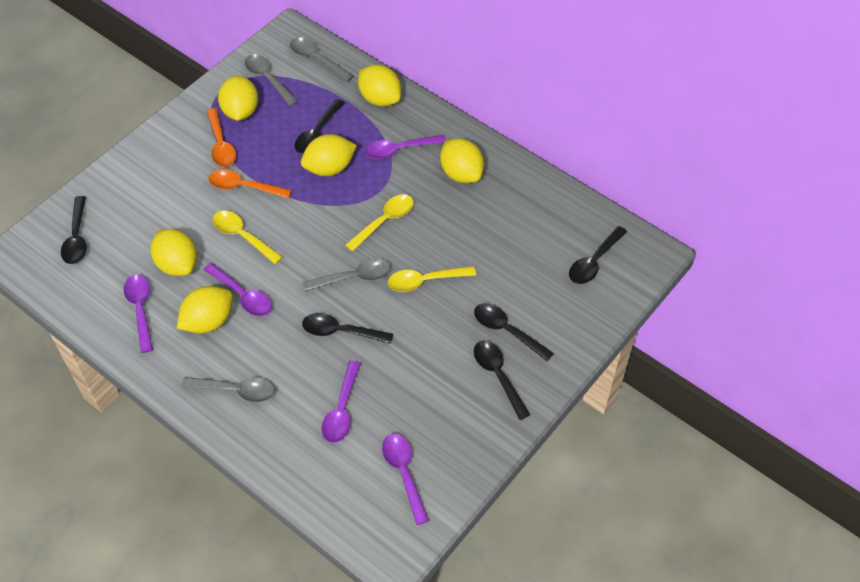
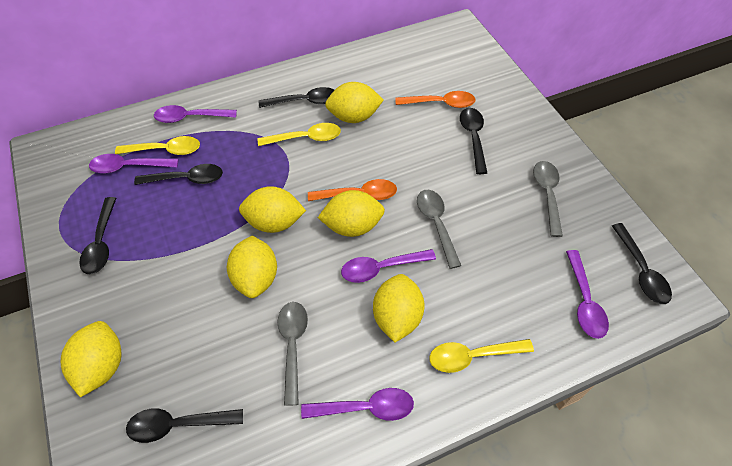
grey spoon: [181,377,275,402] [245,54,298,106] [290,37,354,81] [303,259,391,291] = 4 -> [277,302,308,406] [417,190,461,269] [533,161,563,237] = 3

